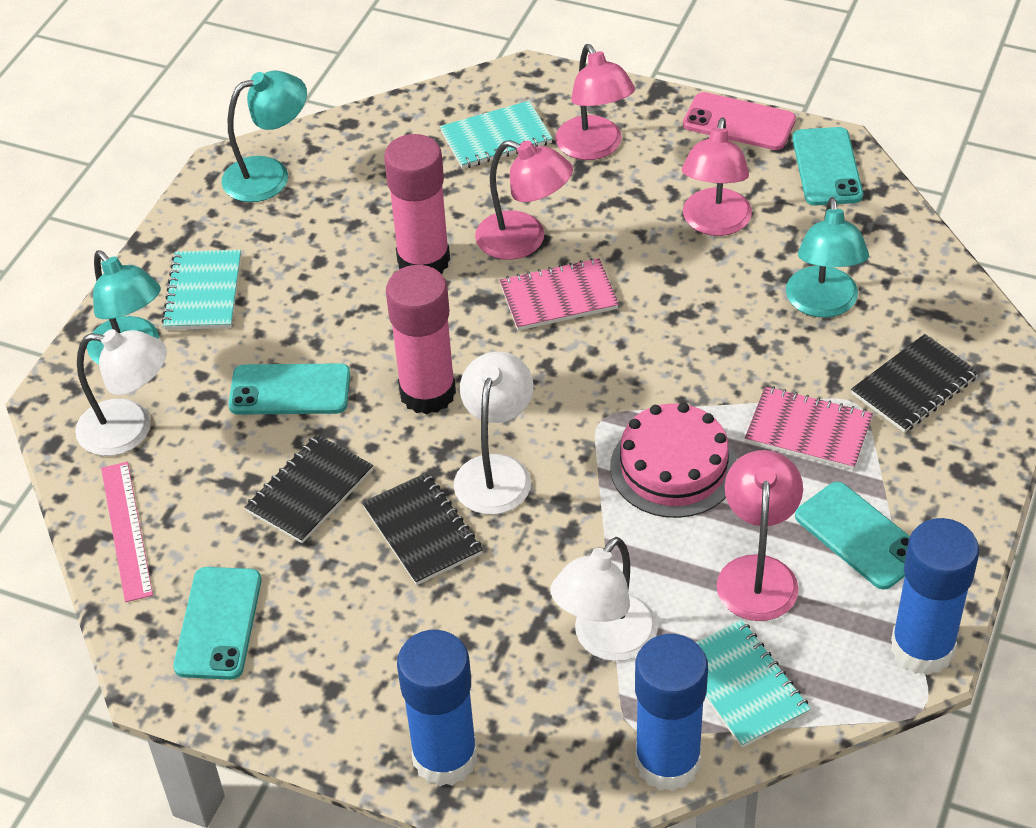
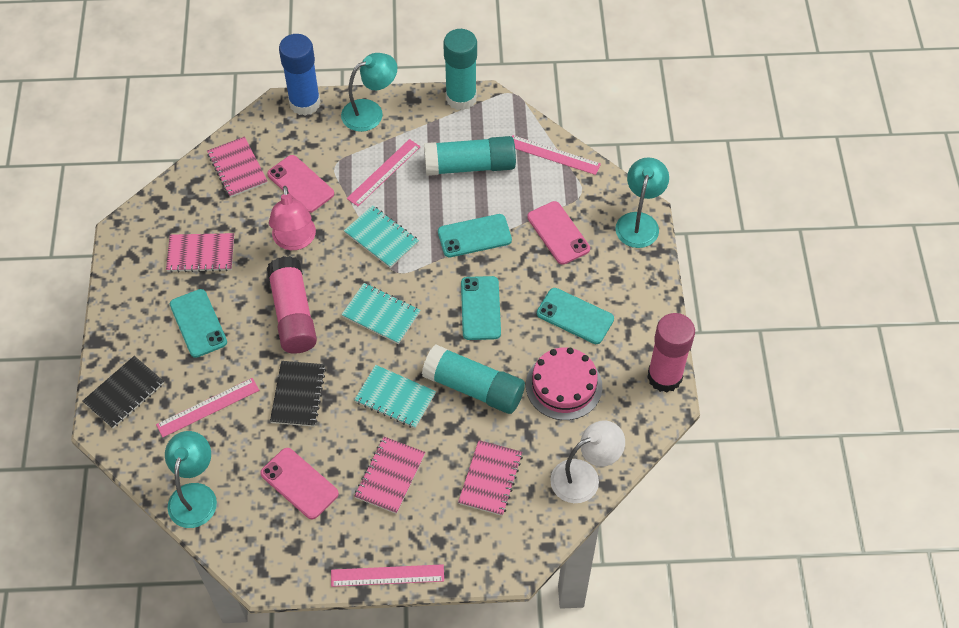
black notebook: [245,434,373,543] [362,472,483,585] [851,334,979,433] = 3 -> [83,356,164,429] [270,361,326,427] = 2
blue glue stick: [397,630,477,786] [635,634,708,791] [891,518,979,675] = 3 -> [279,34,321,116] = 1
pink lamp: [475,140,573,260] [556,44,635,160] [682,117,752,236] [717,450,803,621] = 4 -> [269,186,316,250] = 1
pink notebook: [500,258,619,331] [745,386,873,470] = 2 -> [166,233,234,273] [207,137,267,198] [354,437,425,514] [458,440,523,516] = 4
pink phone: [683,92,796,150] = 1 -> [260,448,339,519] [267,155,334,213] [527,201,590,265] = 3
pink ruler: [101,462,153,602] = 1 -> [156,378,259,437] [331,564,444,587] [347,139,421,206] [512,135,601,175] = 4
turquoise glue stick: none = 0 -> [422,344,525,414] [424,136,516,176] [443,29,477,110] = 3
white lamp: [75,329,167,456] [454,352,533,515] [551,537,658,661] = 3 -> [550,420,625,503] = 1

